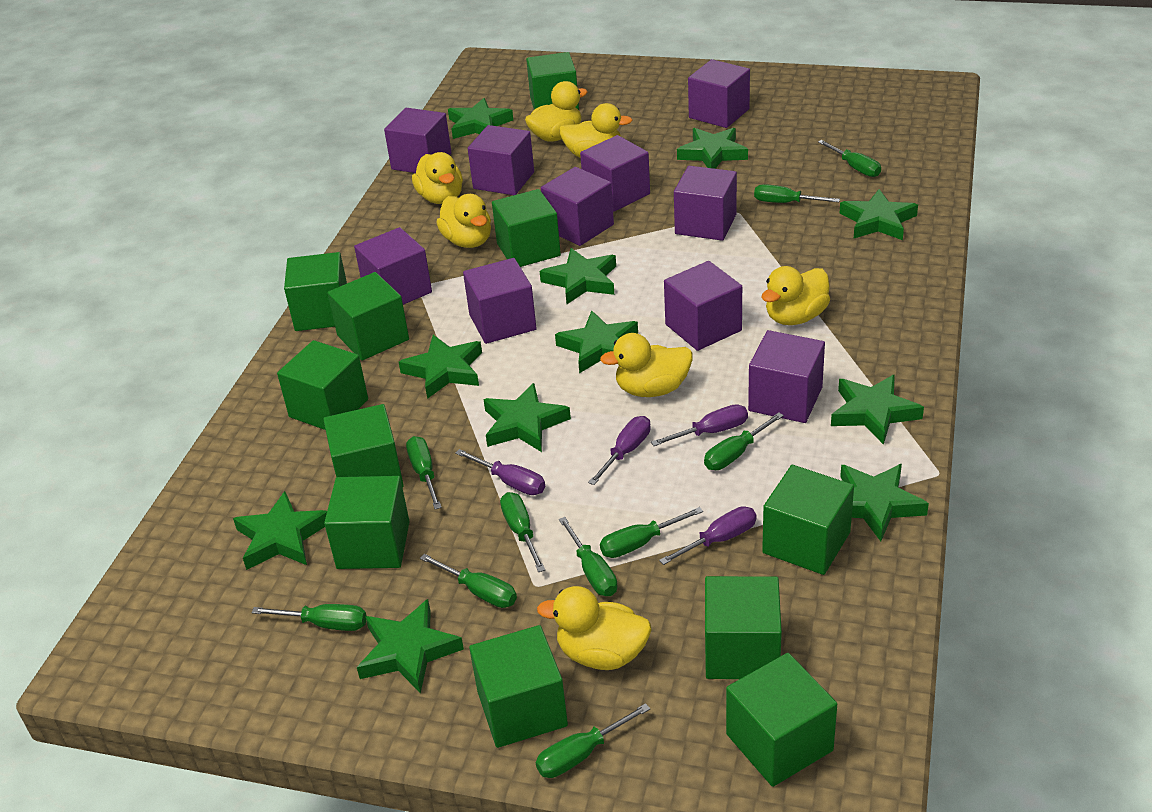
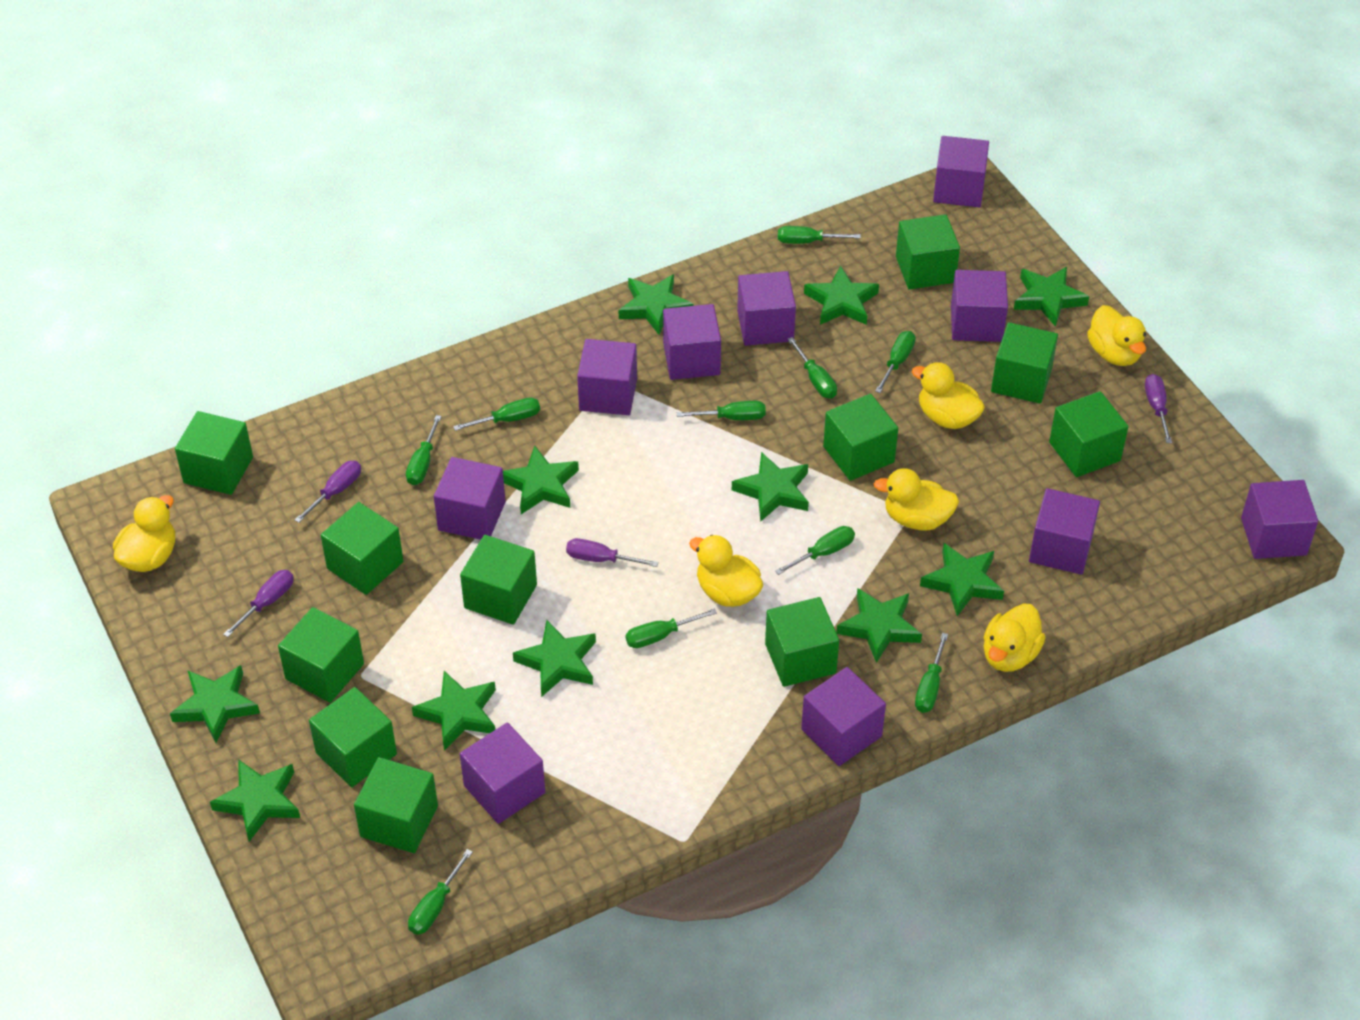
yellow duck: [412,152,463,204] [437,194,491,248] [525,81,587,142] [537,586,652,670] [559,103,632,158] [600,333,692,397] [761,266,830,325] = 7 -> [113,495,175,572] [689,535,763,607] [874,468,959,531] [912,362,985,429] [984,604,1046,672] [1087,305,1146,366] = 6

